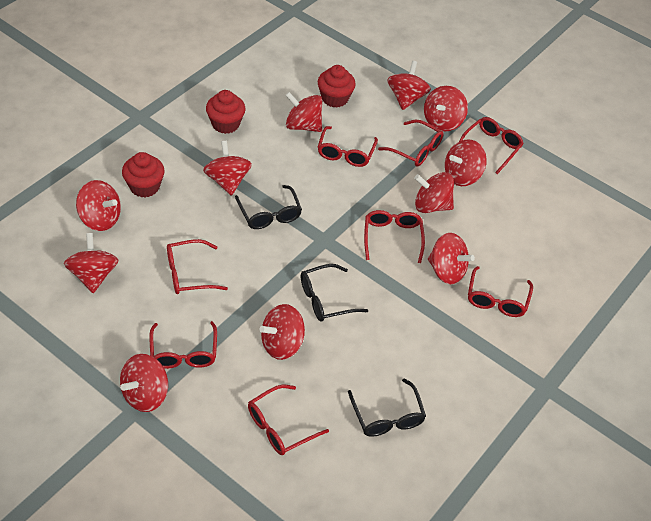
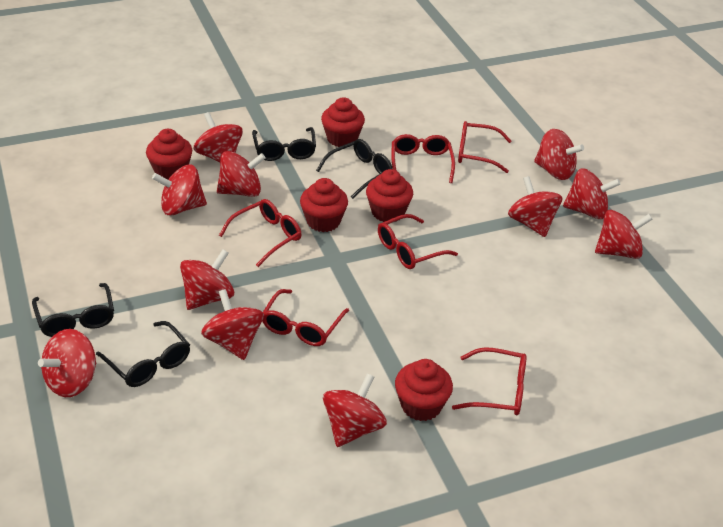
black glasses: [235,185,302,229] [301,264,368,322] [348,379,426,437] = 3 -> [32,283,114,337] [96,321,190,387] [252,127,316,161] [316,139,393,199] = 4
red cupcake: [122,152,165,197] [206,90,246,134] [318,65,356,108] = 3 -> [146,129,192,179] [300,178,348,232] [321,97,365,147] [366,169,413,223] [395,359,453,421] = 5
red glasses: [149,321,217,369] [167,239,228,294] [248,384,329,455] [318,126,378,167] [364,210,425,263] [378,120,444,166] [459,117,524,174] [468,266,533,317] = 8 -> [219,199,301,267] [262,289,349,346] [378,214,458,269] [391,134,455,183] [452,347,526,416] [458,121,512,173] = 6

